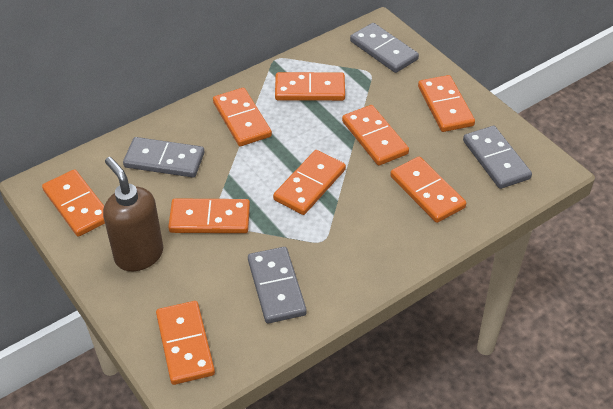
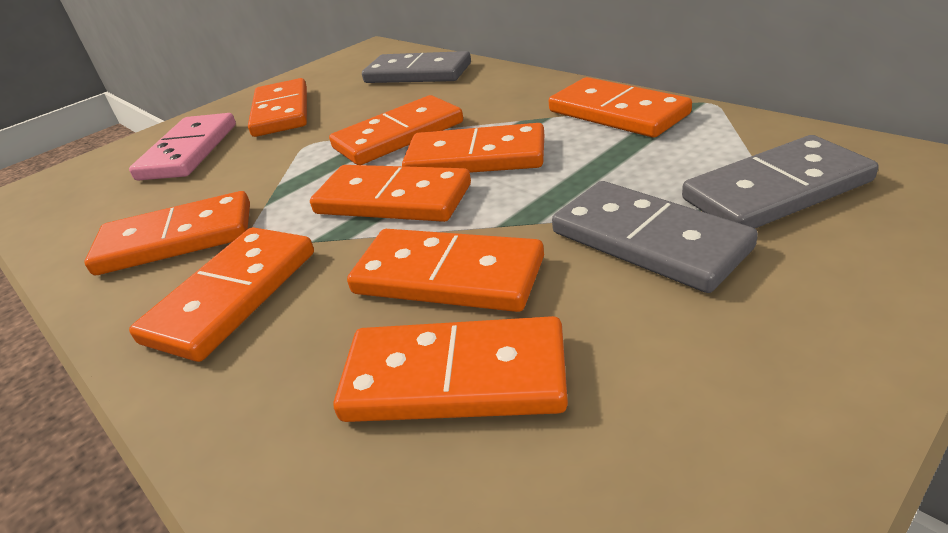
brown soap dispenser: [103,157,163,271] = 1 -> none = 0
grey domino: [123,137,205,178] [248,247,307,323] [350,23,419,73] [463,126,532,189] = 4 -> [362,51,471,83] [552,181,758,293] [682,135,878,228] = 3
pink domino: none = 0 -> [129,113,236,180] = 1

